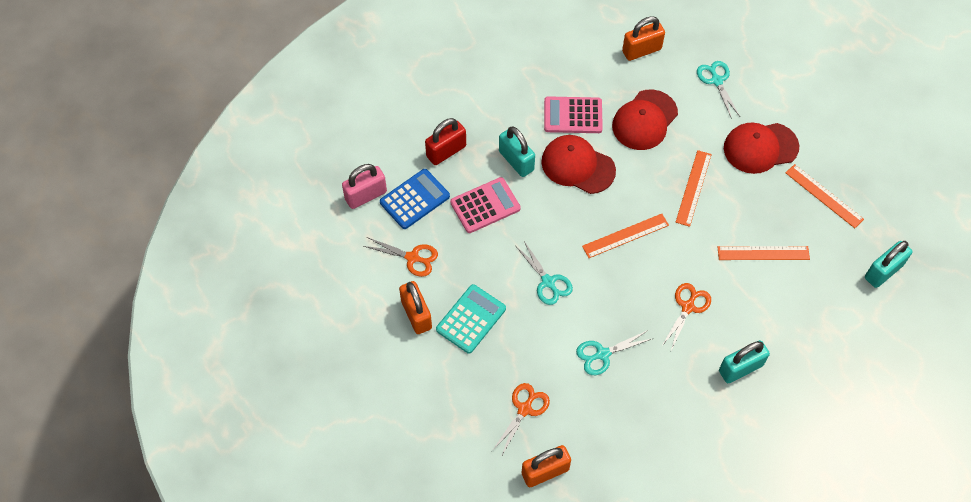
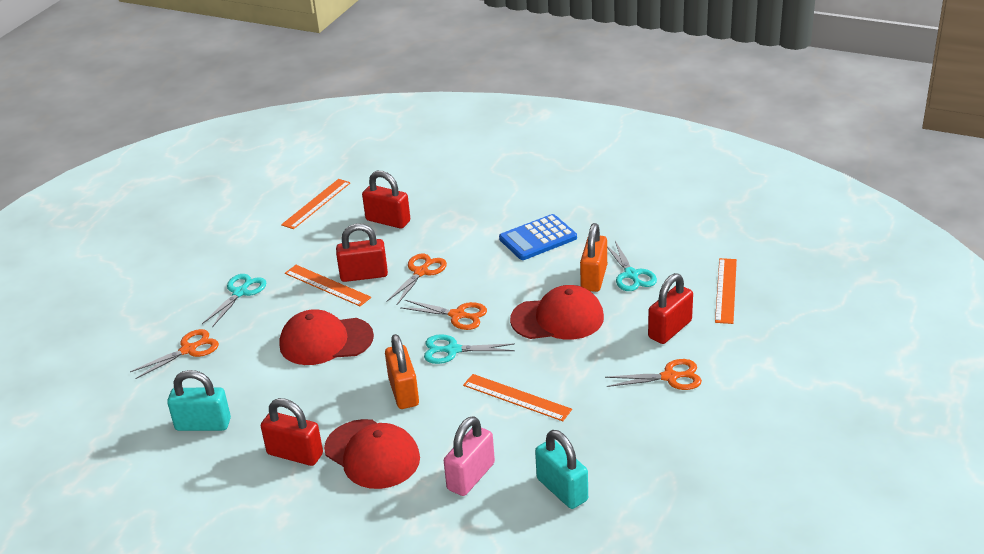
orange padlock: [399,281,432,334] [522,445,571,487] [622,16,665,61] = 3 -> [385,334,419,409] [580,223,607,292] = 2
orange scissors: [364,237,438,277] [492,383,550,457] [661,283,711,350] = 3 -> [130,329,219,379] [387,254,447,305] [400,300,487,330] [605,359,702,390] = 4
pink calculator: [450,177,521,233] [544,96,603,133] = 2 -> none = 0
red padlock: [425,118,466,165] = 1 -> [261,398,323,466] [336,223,388,282] [362,171,410,229] [648,273,693,344] = 4
turquoise calculator: [436,284,506,354] = 1 -> none = 0
turquoise padlock: [499,126,535,177] [719,340,770,383] [865,241,913,288] = 3 -> [167,370,231,431] [535,430,588,509] = 2

